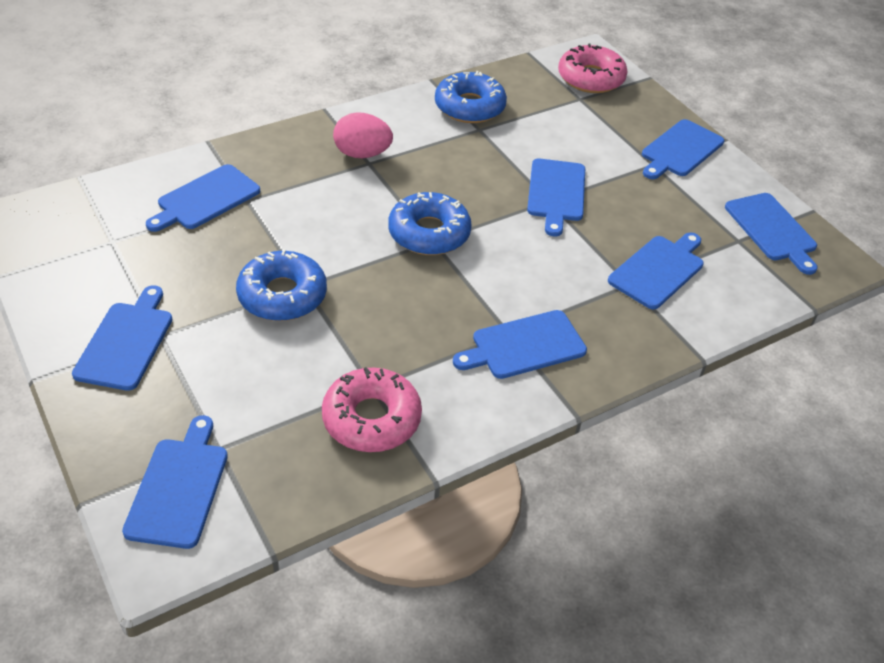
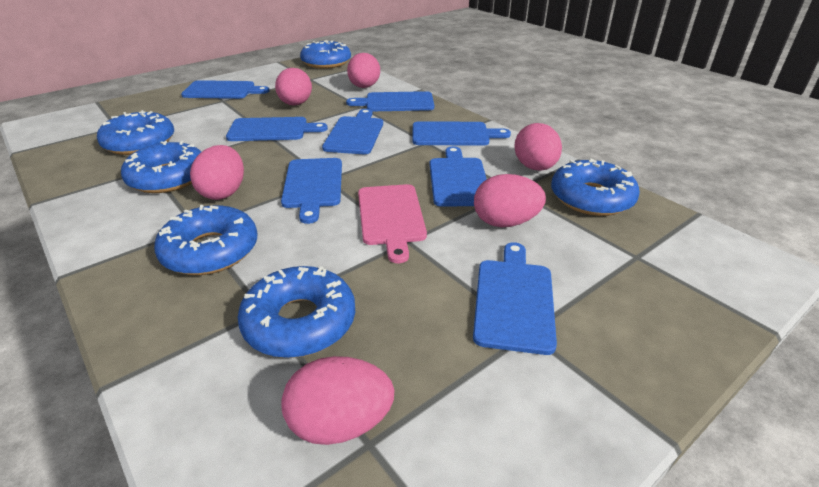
blue donut: [236,249,327,321] [388,192,472,255] [435,71,507,123] = 3 -> [97,110,174,155] [121,141,201,193] [154,205,257,275] [238,266,355,358] [300,40,351,69] [551,158,640,216] = 6
pink cutting board: none = 0 -> [358,184,427,263] = 1
pink donut: [322,367,422,452] [558,43,627,93] = 2 -> none = 0
pink egg: [333,112,393,158] = 1 -> [190,145,244,200] [275,68,312,106] [281,356,394,445] [347,53,380,88] [474,174,546,227] [515,123,562,171] = 6

